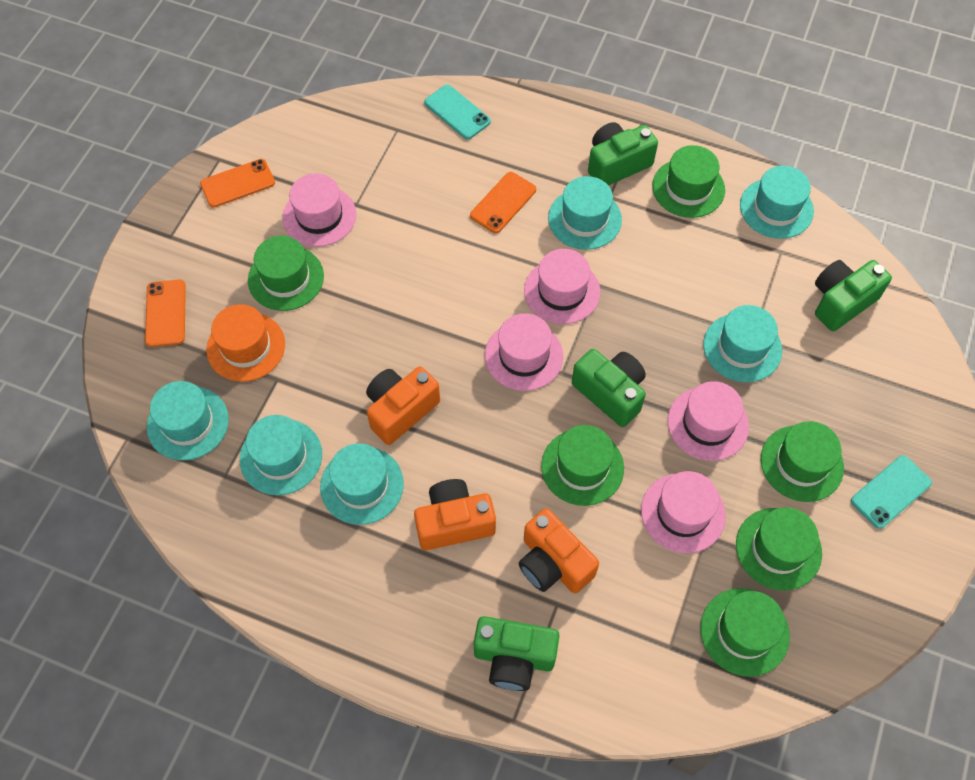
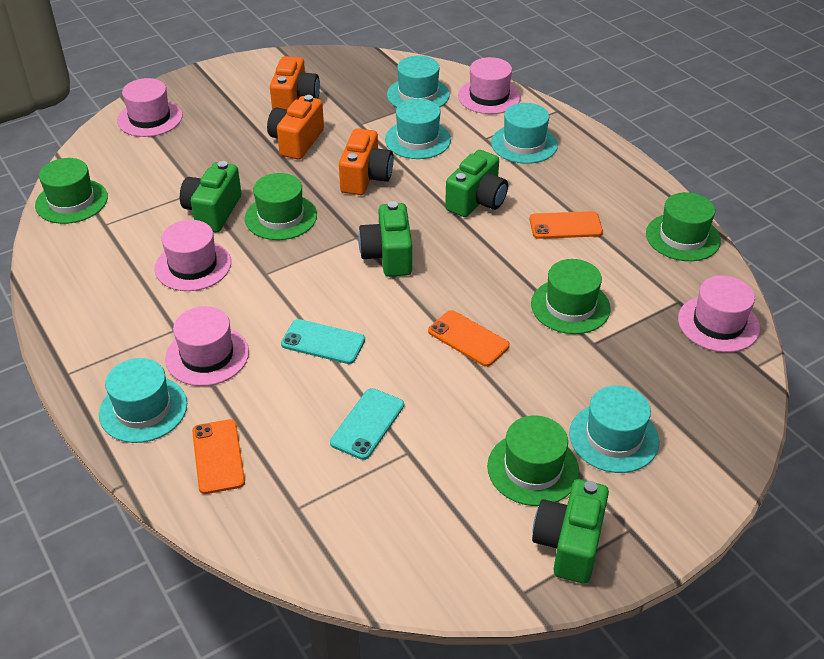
green hat: [248,236,324,311] [541,425,624,506] [652,145,725,218] [700,588,790,677] [736,507,822,591] [761,421,844,502] = 6 -> [35,158,108,224] [245,173,317,240] [487,415,579,506] [531,259,610,334] [646,192,721,261] = 5
orange hat: [206,304,285,382] = 1 -> none = 0
turquoise hat: [147,381,229,460] [240,415,322,495] [320,443,404,525] [548,176,622,250] [703,305,782,382] [740,166,814,239] = 6 -> [99,358,187,443] [385,99,451,159] [387,56,450,108] [491,103,558,164] [569,385,659,473] = 5

